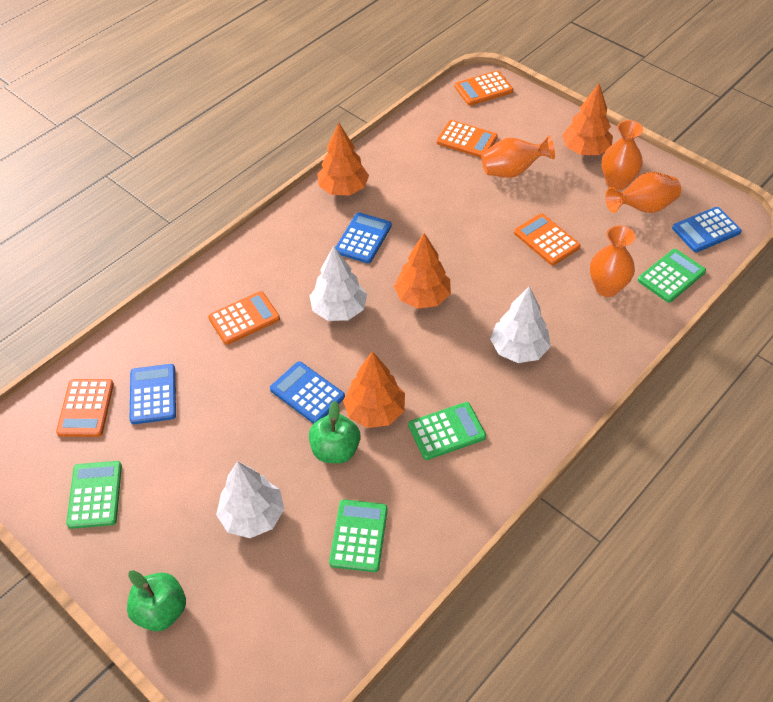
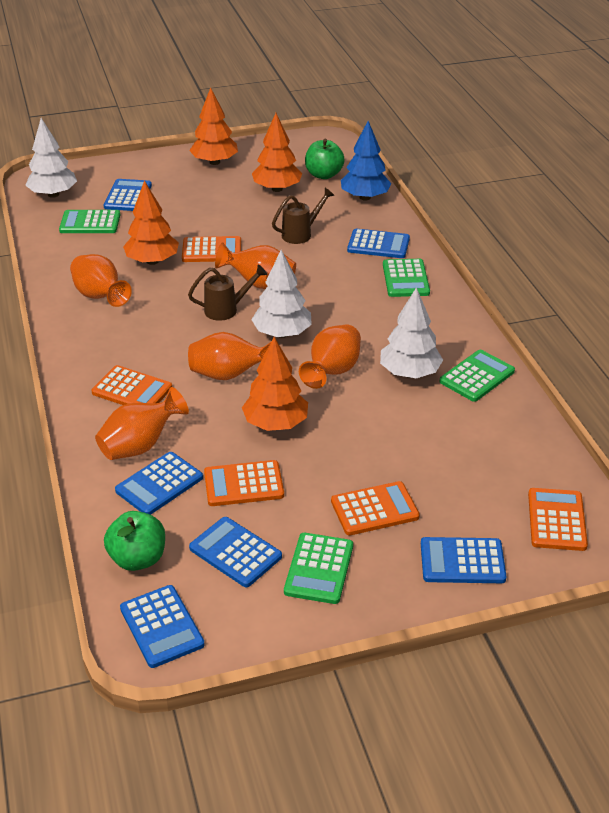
blue calculator: [130,364,176,424] [270,361,345,424] [335,212,392,263] [672,207,742,252] = 4 -> [104,179,152,211] [115,452,203,515] [120,585,205,668] [189,517,282,587] [347,228,410,258] [421,537,507,583] = 6
blue tree: none = 0 -> [341,121,391,200] = 1
brown watering can: none = 0 -> [188,265,267,321] [272,188,334,244] = 2
orange vase: [481,135,555,178] [590,225,635,297] [601,120,643,190] [605,172,681,213] = 4 -> [70,254,132,307] [95,387,189,460] [188,332,271,380] [215,242,296,289] [299,324,361,389] = 5

